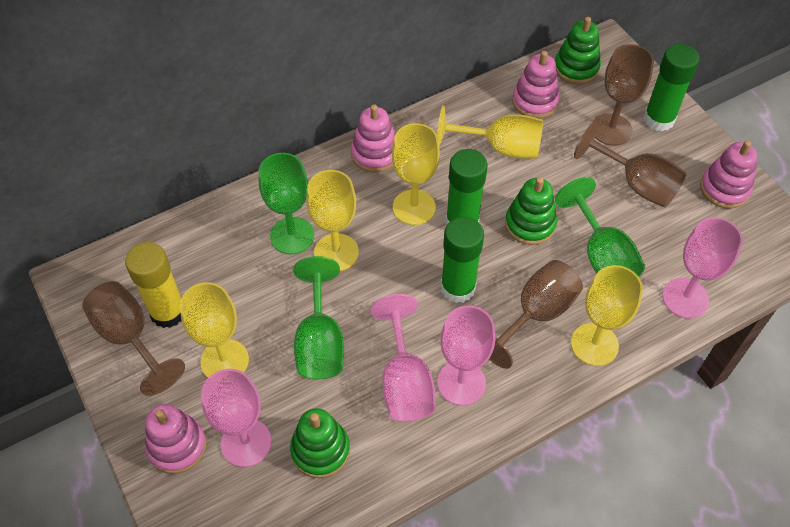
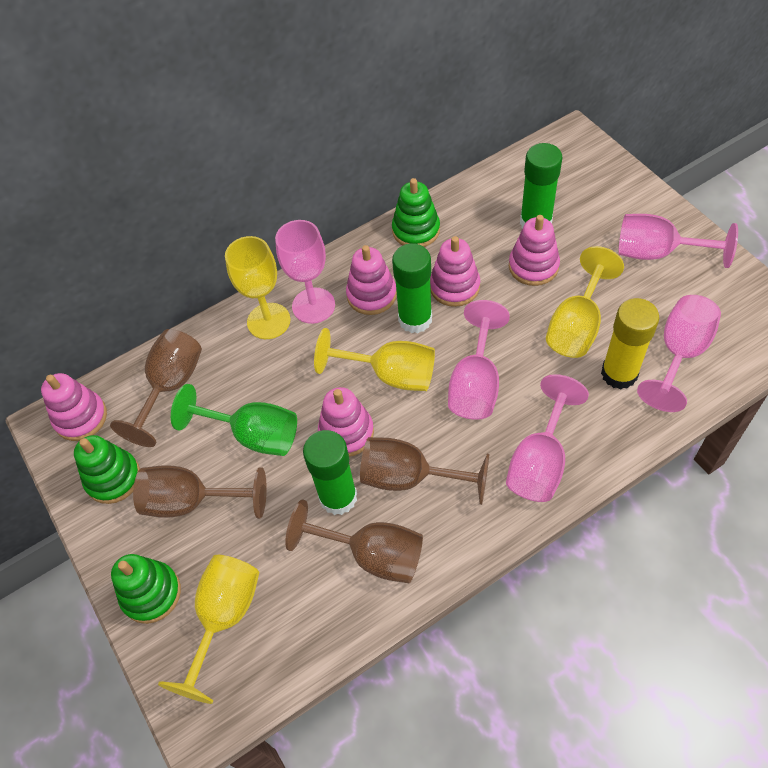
green goblet: [259,153,314,254] [293,256,344,379] [555,177,645,277] = 3 -> [171,384,297,456] = 1
pink goblet: [201,369,272,467] [370,294,436,421] [437,306,495,406] [662,217,743,318] = 4 -> [275,220,335,324] [448,300,510,420] [506,374,589,502] [619,214,738,268] [637,295,721,412] = 5
pink stacking toy: [145,404,207,474] [351,104,395,173] [512,51,560,119] [700,140,758,209] = 4 -> [41,373,107,441] [318,387,374,457] [346,245,397,315] [430,236,480,307] [509,215,560,286] = 5
yellow goblet: [180,282,249,378] [306,170,359,271] [392,123,440,225] [437,105,543,159] [571,265,643,366] = 5 -> [158,555,259,704] [225,236,290,339] [314,328,435,391] [546,246,624,358] = 4

